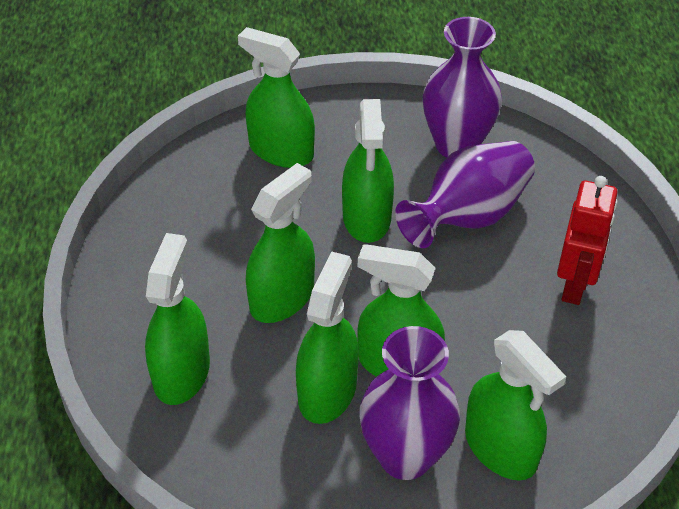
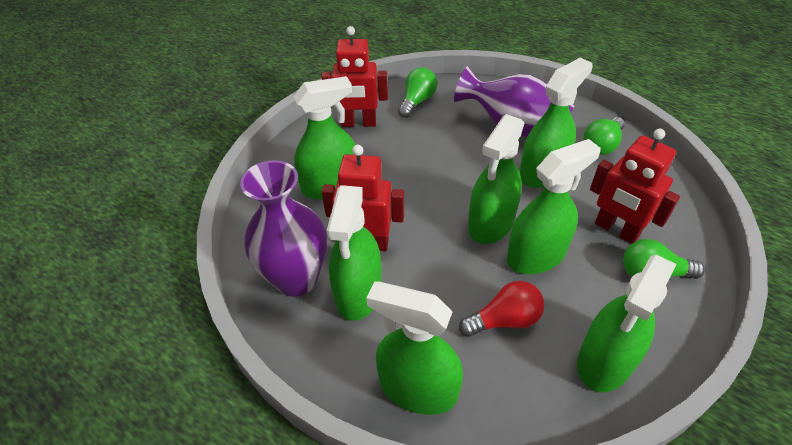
green light bulb: none = 0 -> [398,67,437,118] [584,117,625,155] [623,239,705,279] = 3
purple vase: [359,326,460,480] [395,141,535,248] [423,17,502,158] = 3 -> [240,160,327,297] [454,66,574,137] = 2
red light bulb: none = 0 -> [459,281,544,337] = 1
red robot: [557,176,618,305] = 1 -> [322,26,388,127] [322,145,404,251] [590,129,680,244] = 3

